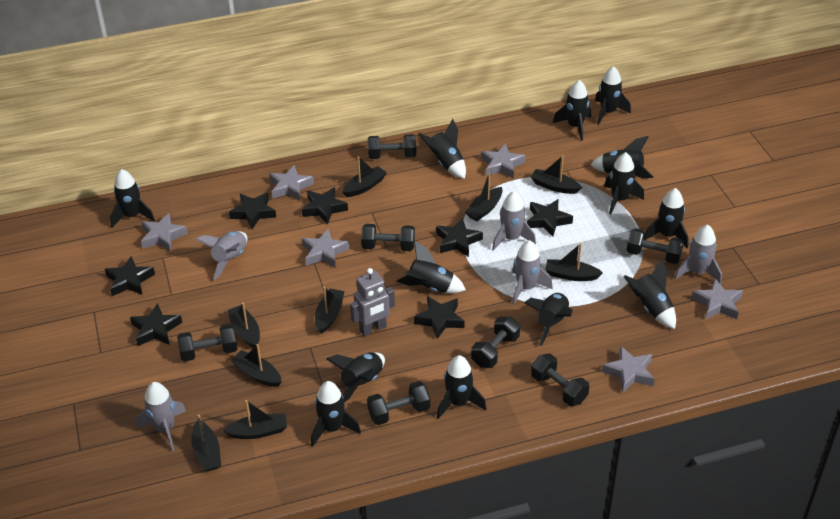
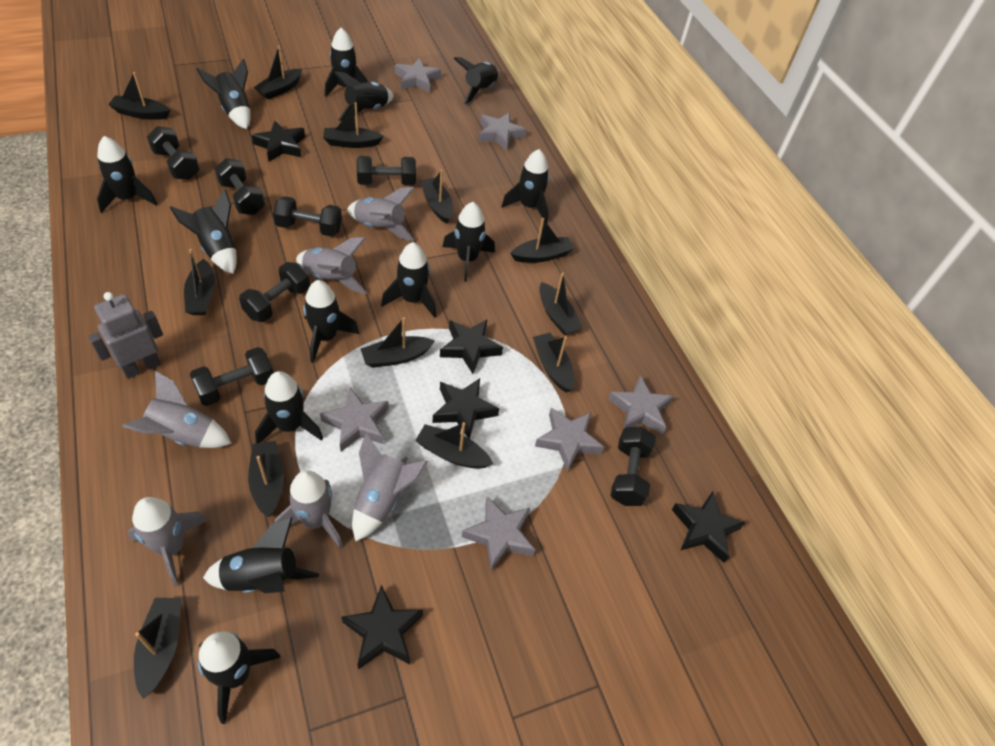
black boat: [191,415,221,472] [222,400,287,439] [227,303,260,348] [231,344,282,387] [315,287,345,334] [342,157,387,197] [465,174,502,221] [531,155,582,194] [545,243,603,281] = 9 -> [108,72,170,120] [134,598,181,699] [184,249,215,315] [248,441,284,517] [254,46,302,99] [323,102,383,148] [361,317,435,368] [415,422,493,469] [420,170,453,224] [510,218,574,263] [533,333,574,393] [539,272,583,335] = 12
black star: [105,256,155,296] [130,303,182,346] [229,193,276,229] [302,187,348,225] [414,296,465,339] [436,218,483,257] [527,199,573,237] = 7 -> [252,121,305,162] [341,585,423,670] [432,378,499,439] [440,320,503,374] [672,491,745,563] = 5
grey rocket: [136,382,186,451] [195,231,247,280] [492,191,536,251] [512,240,553,304] [675,225,722,285] = 5 -> [122,371,232,448] [128,497,207,586] [275,470,343,548] [296,237,367,294] [347,187,415,241] [352,433,428,542] = 6

